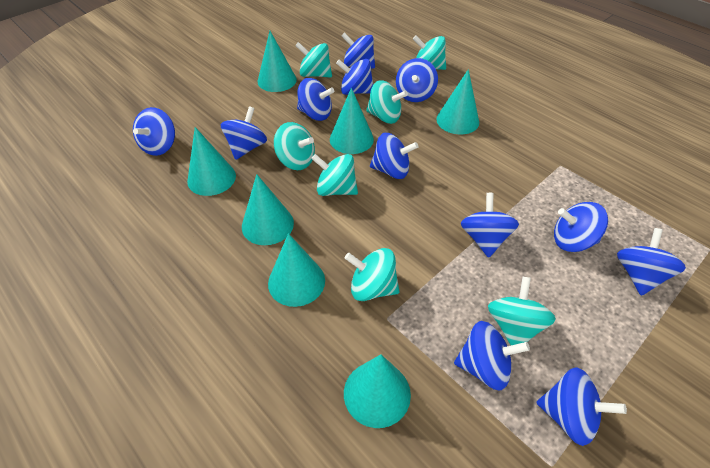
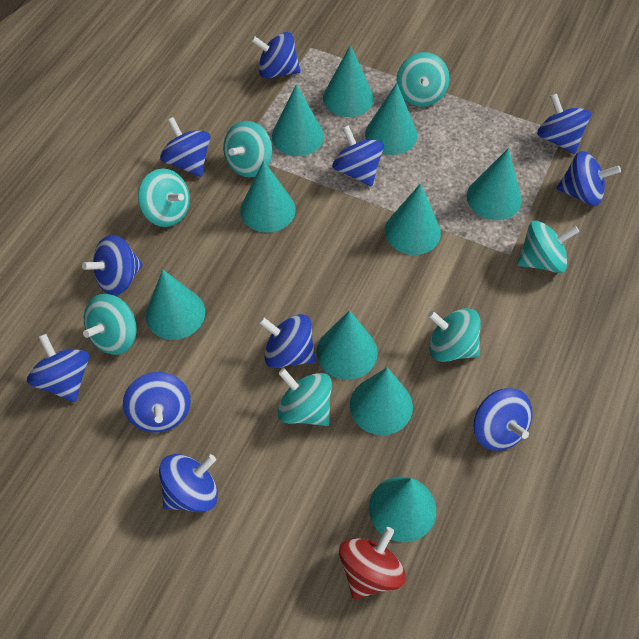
blue spinning top: [133,107,175,156] [221,106,267,160] [297,78,334,121] [336,59,373,95] [341,32,375,69] [370,133,418,179] [396,58,438,102] [454,321,530,390] [461,193,519,258] [536,367,627,446] [554,202,608,252] [617,228,686,296] = 12 -> [27,334,89,403] [82,235,143,295] [123,372,191,433] [159,454,218,512] [160,117,210,177] [251,32,301,79] [259,314,316,368] [333,125,384,187] [474,388,533,451] [537,93,591,154] [556,151,621,206] = 11
red spinning top: none = 0 -> [339,527,406,600] = 1
turquoise cone: [187,127,236,196] [242,174,294,245] [258,31,297,92] [268,233,325,307] [330,88,374,154] [344,354,411,428] [436,69,479,134] = 7 -> [146,270,205,340] [240,161,296,233] [272,84,324,156] [317,310,378,380] [323,45,374,117] [350,367,413,435] [365,83,417,155] [369,476,436,542] [385,183,441,255] [467,148,522,220] = 10

